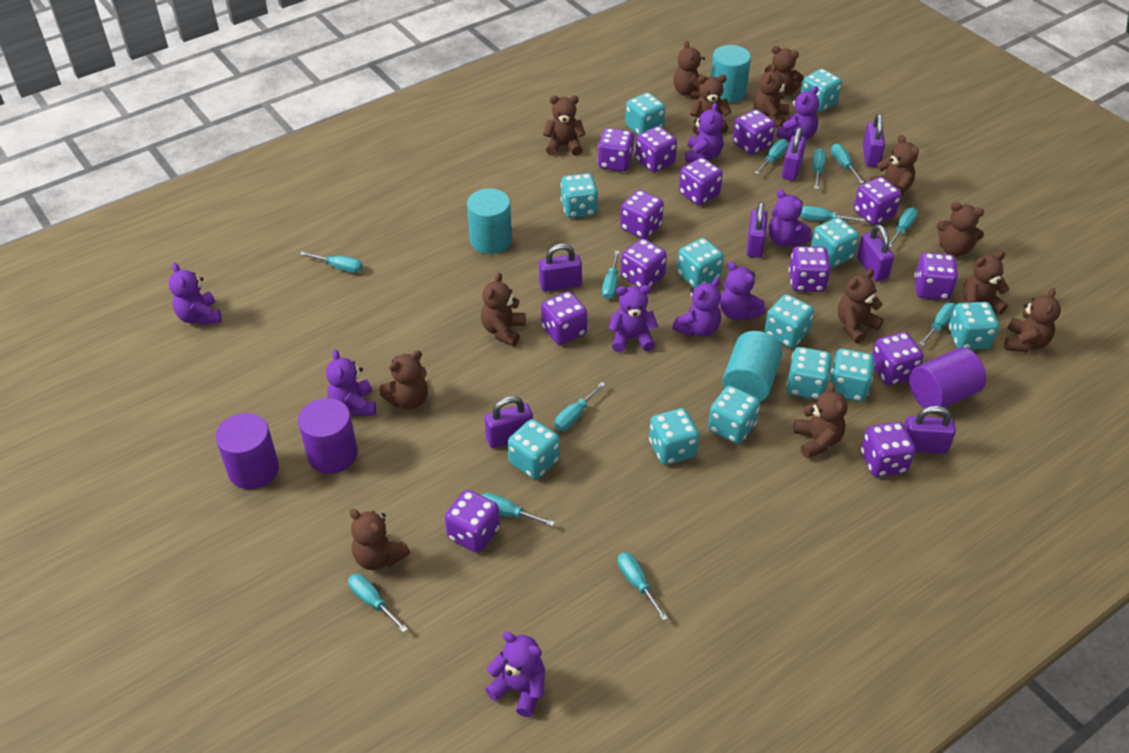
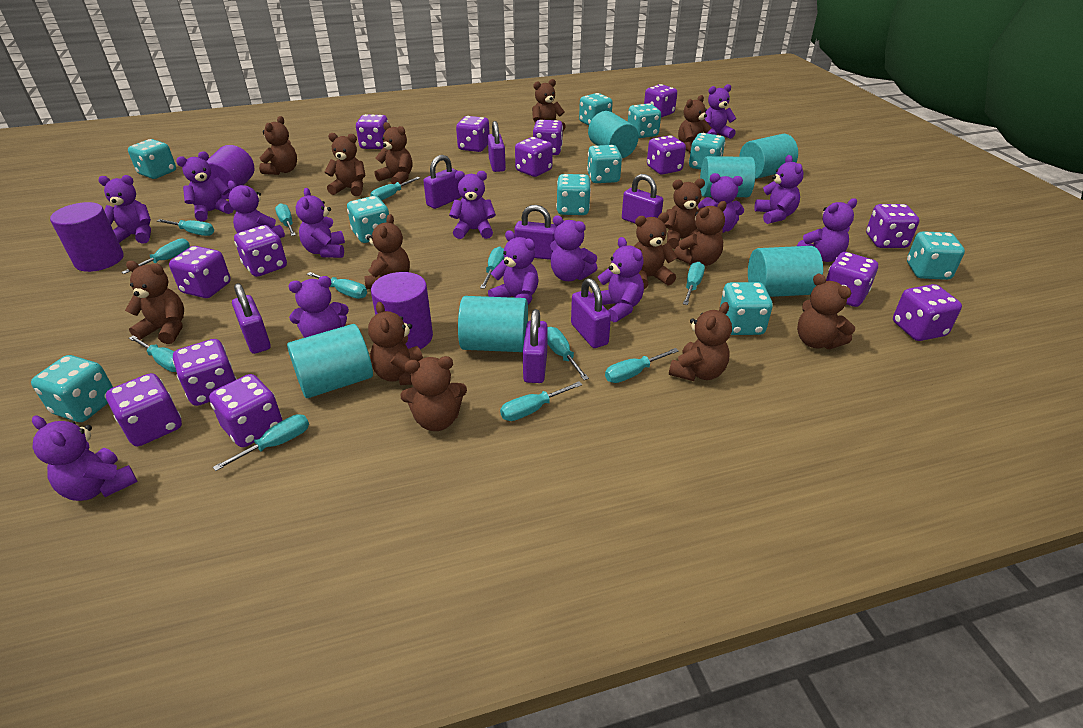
purple dice: [445,490,500,553] [541,291,587,345] [598,128,634,172] [620,190,664,239] [621,239,667,288] [635,126,677,172] [679,158,723,205] [733,109,775,155] [789,246,831,292] [854,177,901,225] [861,422,915,477] [872,332,924,385] [914,252,958,300] = 13 -> [106,373,182,446] [169,246,231,298] [173,339,237,406] [209,374,283,447] [234,225,287,277] [356,114,388,149] [456,116,490,152] [515,137,553,177] [533,120,563,155] [644,84,677,117] [647,135,686,175] [826,252,878,307] [866,204,919,248] [893,284,962,341] = 14
purple teddy bear: [169,263,222,325] [326,349,376,416] [485,632,545,717] [608,285,658,353] [672,278,721,337] [685,103,723,162] [720,261,766,321] [769,189,812,247] [776,86,819,140] = 9 -> [32,416,138,501] [98,175,151,244] [176,151,234,221] [228,181,285,238] [288,276,349,338] [296,188,345,258] [449,171,496,239] [488,230,539,305] [550,215,597,281] [592,237,644,322] [698,173,744,233] [704,84,736,139] [755,155,804,224] [797,198,857,262] = 14
turquoise cylinder: [467,188,512,254] [711,45,751,103] [723,331,782,402] = 3 -> [287,324,373,398] [458,296,528,352] [588,111,639,158] [700,156,756,197] [739,134,798,179] [748,246,823,297] = 6
turquoise dice: [508,419,560,479] [561,173,598,218] [625,93,665,135] [649,408,699,465] [677,238,724,288] [708,386,760,444] [764,294,814,348] [786,347,832,399] [801,69,842,112] [811,217,859,267] [830,349,875,402] [949,302,999,350] = 12 -> [31,355,113,422] [128,139,176,179] [347,196,389,243] [556,174,591,215] [579,93,613,125] [587,145,622,183] [628,103,661,138] [689,133,725,170] [720,282,773,335] [907,231,965,280] = 10

